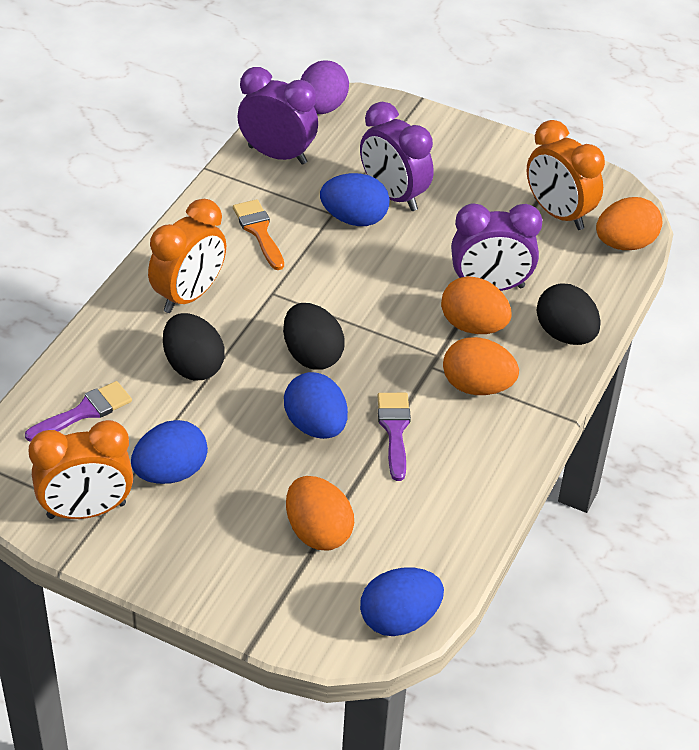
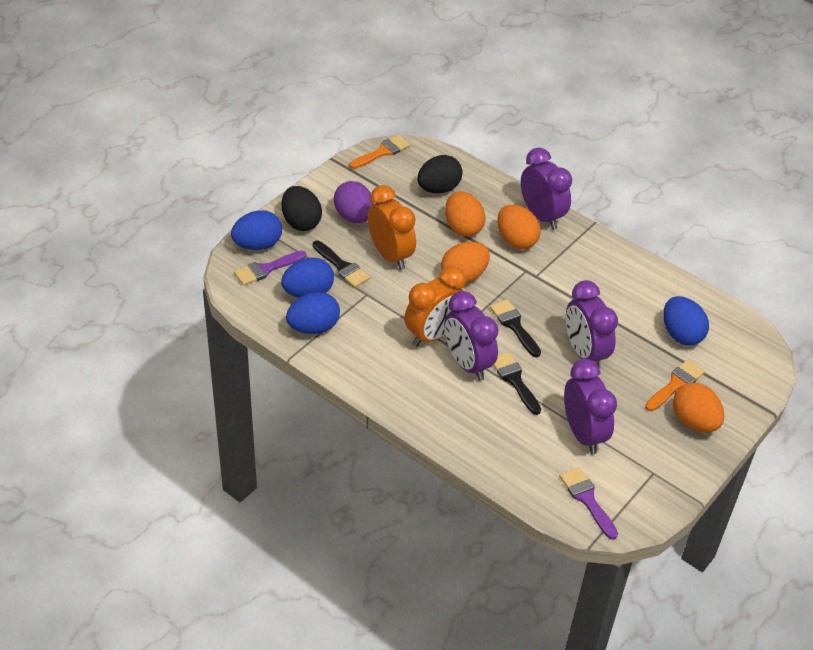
black brush: none = 0 -> [313,241,370,288] [490,299,541,357] [493,352,541,415] = 3
black egg: [163,313,225,380] [283,303,345,370] [537,284,601,345] = 3 -> [282,186,322,231] [417,155,463,194] = 2
orange brush: [233,199,284,270] = 1 -> [350,135,411,169] [645,360,705,411] = 2
orange clock: [29,420,133,519] [148,199,226,313] [527,120,605,230] = 3 -> [367,185,416,270] [404,266,466,347] = 2
purple clock: [238,67,318,165] [360,102,434,211] [451,203,542,291] = 3 -> [444,291,498,381] [521,148,572,230] [564,359,617,454] [566,280,618,366] = 4

